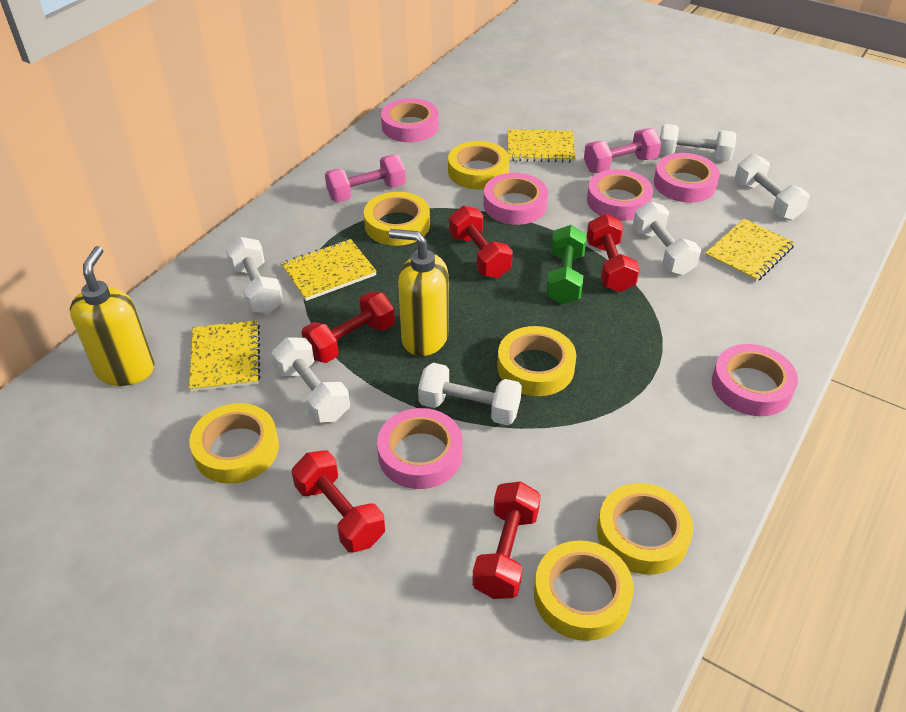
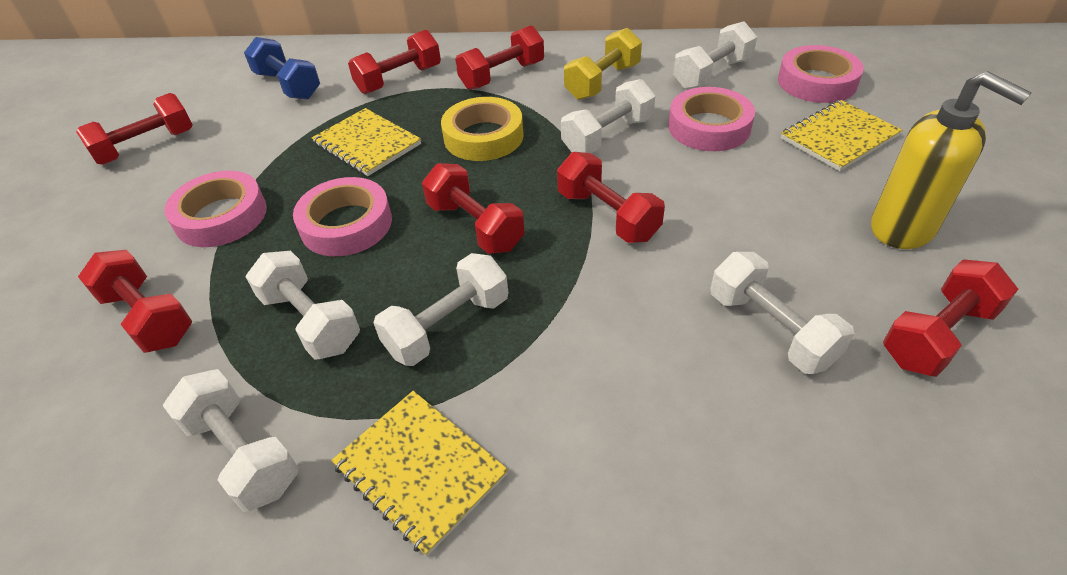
blue dumbbell: none = 0 -> [244,37,320,99] = 1
green dumbbell: [546,225,587,304] = 1 -> none = 0
pink dumbbell: [325,155,406,202] [584,128,661,173] = 2 -> none = 0
pink tape: [377,408,463,489] [381,98,439,142] [484,173,548,225] [587,169,653,221] [654,153,720,203] [712,344,798,416] = 6 -> [164,171,267,247] [293,177,392,256] [668,87,755,151] [778,45,864,103] = 4
red dumbbell: [292,450,385,552] [302,291,395,363] [449,206,513,278] [472,481,541,599] [586,214,640,292] = 5 -> [76,93,192,165] [78,250,193,353] [348,30,441,94] [422,163,525,254] [455,25,544,90] [557,152,665,243] [883,259,1018,377] = 7
yellow dumbbell: none = 0 -> [564,28,642,100] = 1
yellow notebook: [189,320,261,392] [281,239,377,301] [508,129,575,163] [705,219,795,282] = 4 -> [312,108,421,176] [331,391,508,556] [781,100,902,171] = 3
yellow soap dispenser: [70,246,154,386] [389,229,449,356] = 2 -> [871,71,1031,249] = 1
yellow tape: [189,403,279,484] [364,192,430,246] [448,141,510,190] [497,326,576,396] [534,540,634,641] [597,483,693,575] = 6 -> [441,97,524,161] = 1

